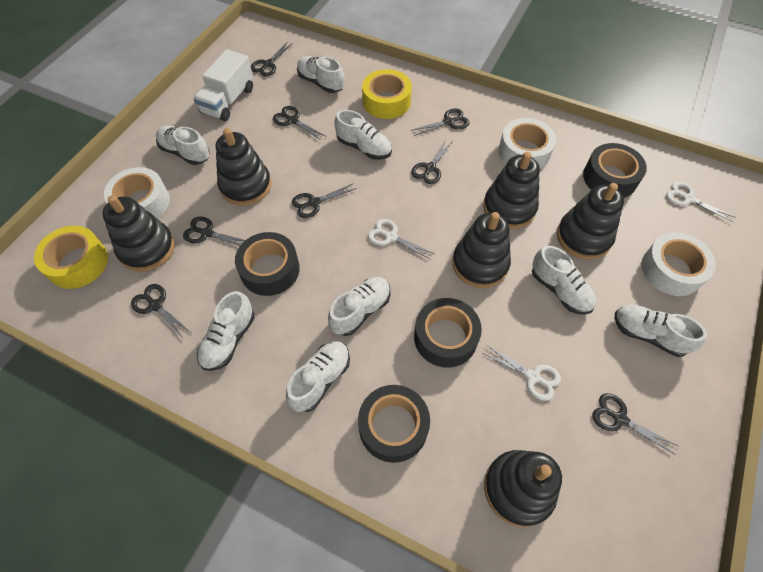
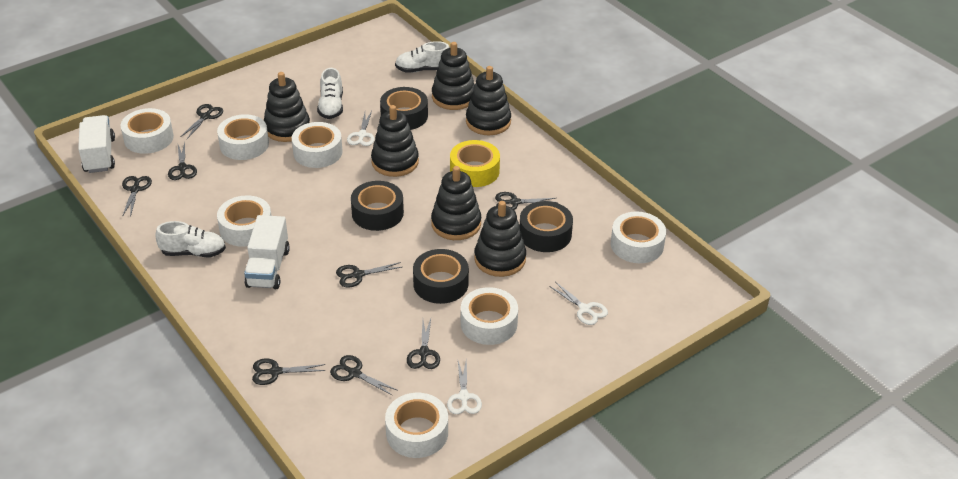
white shoe: [156,126,210,165] [197,291,255,371] [286,341,350,412] [297,56,344,93] [328,277,391,336] [334,110,392,160] [532,246,596,315] [615,305,707,357] = 8 -> [155,221,226,257] [317,68,343,119] [395,41,450,73] = 3
white tape: [104,167,170,219] [499,118,556,169] [641,232,716,296] = 3 -> [121,108,174,154] [217,114,269,160] [217,195,271,247] [292,122,343,168] [385,393,448,458] [461,287,518,345] [611,212,666,263] = 7
white truck: [194,49,253,121] = 1 -> [78,115,115,173] [244,215,290,289] = 2
yellow tape: [34,226,108,289] [362,69,412,119] = 2 -> [450,140,500,187] = 1

